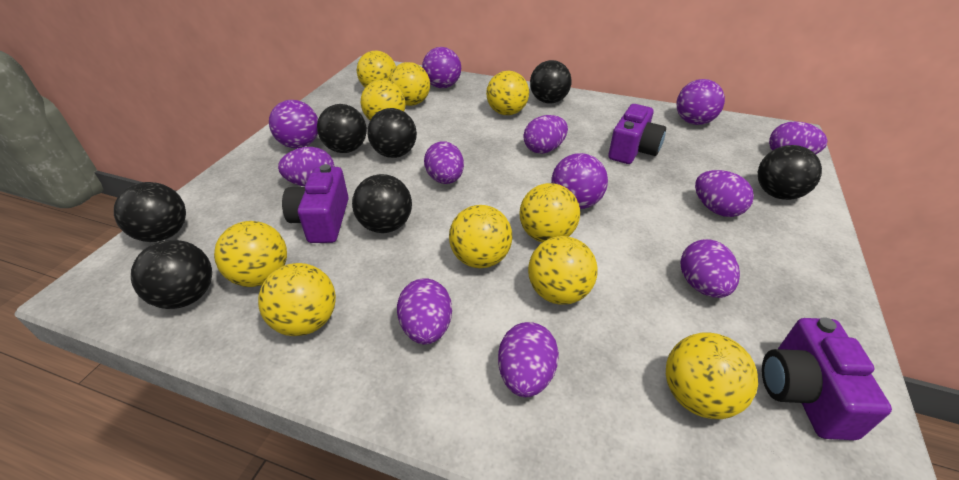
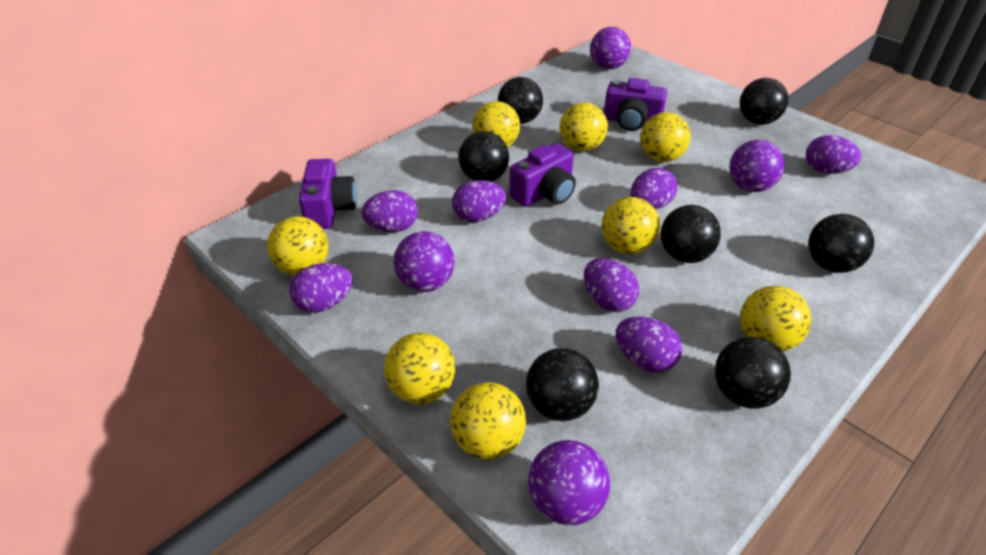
purple egg: [278,147,334,186] [397,279,452,345] [424,141,464,184] [498,322,559,397] [523,115,568,154] [681,239,740,298] [695,170,754,217] [769,121,827,154] = 8 -> [289,263,353,313] [361,190,418,232] [452,180,506,222] [584,258,639,312] [616,316,682,373] [630,168,677,209] [806,135,862,174] = 7
yellow ball: [214,221,287,287] [258,263,336,336] [357,51,396,87] [361,80,406,120] [388,62,430,106] [449,205,512,268] [486,71,529,115] [520,183,580,243] [528,236,598,305] [666,333,758,419] = 10 -> [267,216,329,276] [384,333,455,404] [450,382,526,460] [472,101,520,147] [560,102,608,152] [601,197,660,254] [640,112,691,162] [740,286,811,352] = 8

